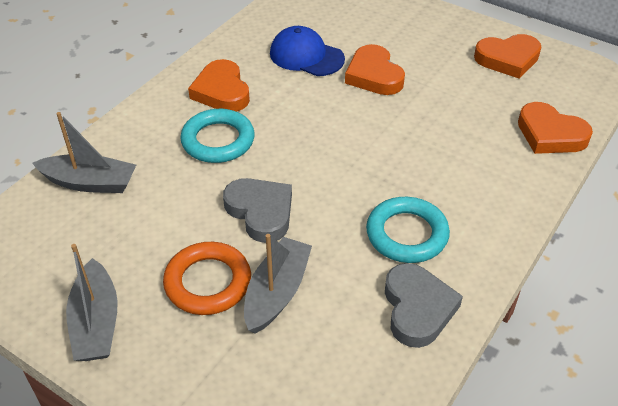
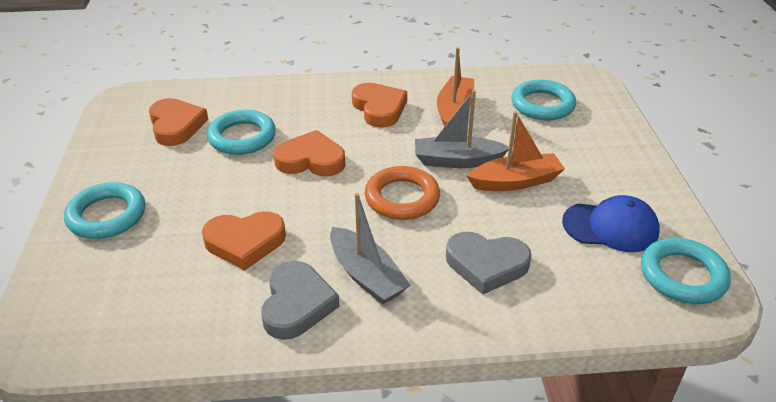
grey boat: [32,112,136,193] [66,244,118,361] [244,234,312,334] = 3 -> [330,193,410,304] [415,90,509,168] = 2
orange boat: none = 0 -> [437,47,474,127] [467,111,565,191] = 2
turquoise ring: [180,109,255,163] [366,197,450,263] = 2 -> [64,182,145,239] [207,110,276,155] [511,80,576,120] [641,238,731,304] = 4

